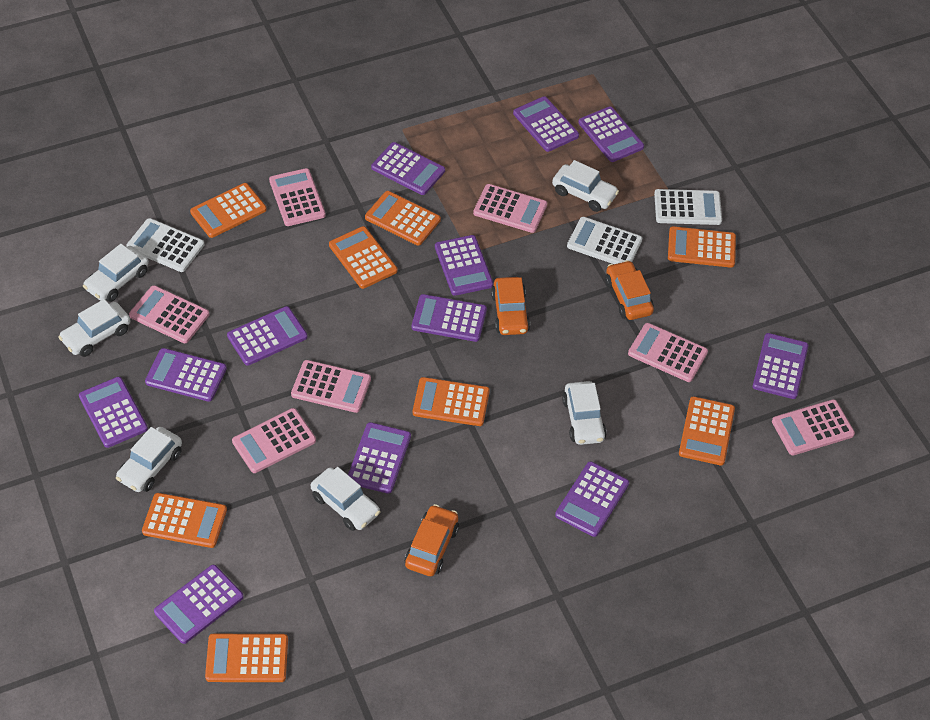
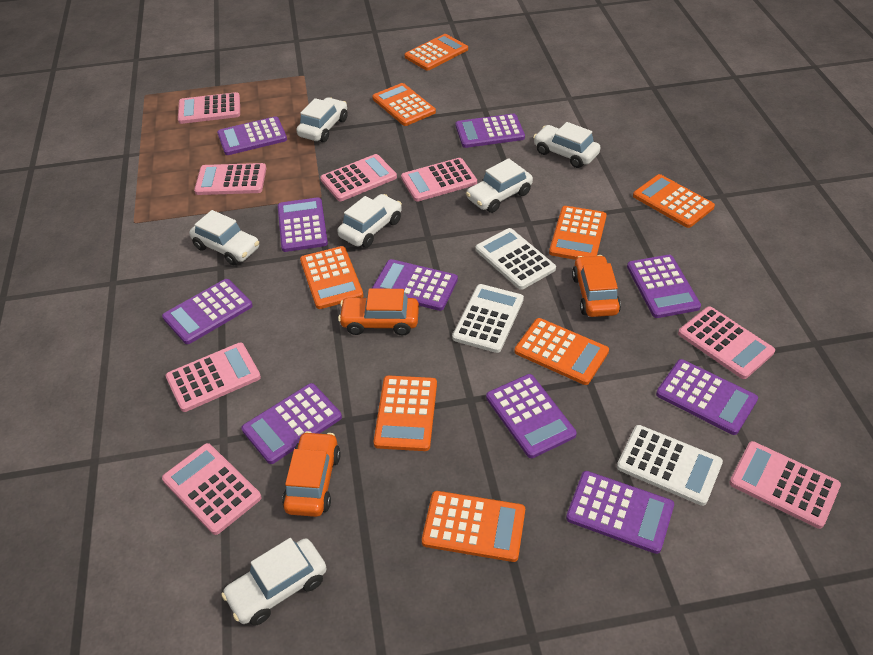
pink calculator: [129,285,209,343] [232,408,316,473] [269,168,326,226] [291,360,371,413] [473,184,547,233] [628,323,708,382] [772,399,855,455] = 7 -> [162,443,261,535] [165,343,261,412] [178,92,240,124] [194,163,266,195] [320,154,397,201] [401,158,477,202] [678,306,775,379] [729,441,841,529] = 8
purple calculator: [79,377,148,448] [145,348,227,402] [154,565,244,644] [227,306,308,366] [348,422,411,494] [371,142,445,195] [412,294,487,342] [435,235,493,296] [513,96,579,152] [555,461,629,537] [578,106,644,162] [753,333,809,399] = 12 -> [162,279,253,344] [217,116,287,155] [241,383,342,464] [278,197,328,252] [372,259,458,311] [456,114,525,148] [486,374,577,458] [566,471,674,554] [627,255,701,318] [656,359,758,435] = 10

